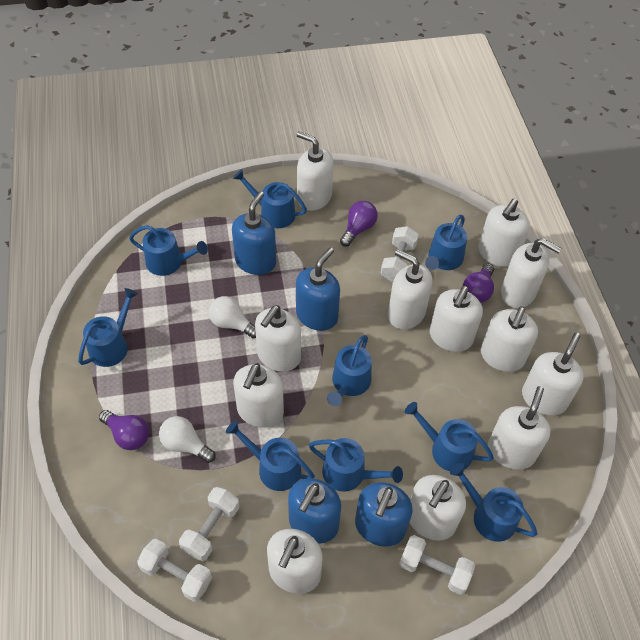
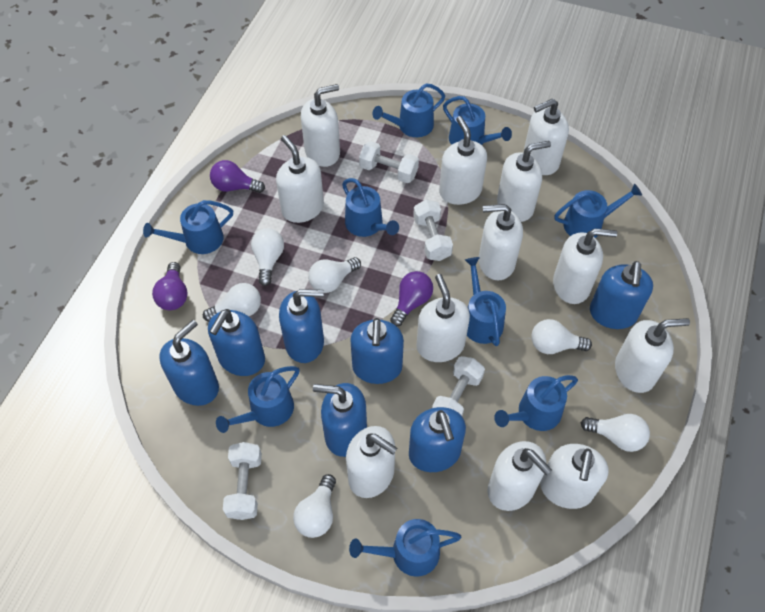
blue soap dispenser: [232,191,276,275] [288,478,341,543] [296,248,340,331] [355,482,413,547] = 4 -> [159,320,219,406] [208,309,265,376] [279,289,324,363] [313,383,367,457] [350,318,404,384] [409,407,466,472] [590,261,653,329] = 7
white light bulb: [159,416,216,463] [209,296,256,338] = 2 -> [203,283,261,322] [251,228,284,286] [293,474,336,538] [308,257,361,293] [531,319,592,354] [581,414,650,452] = 6

